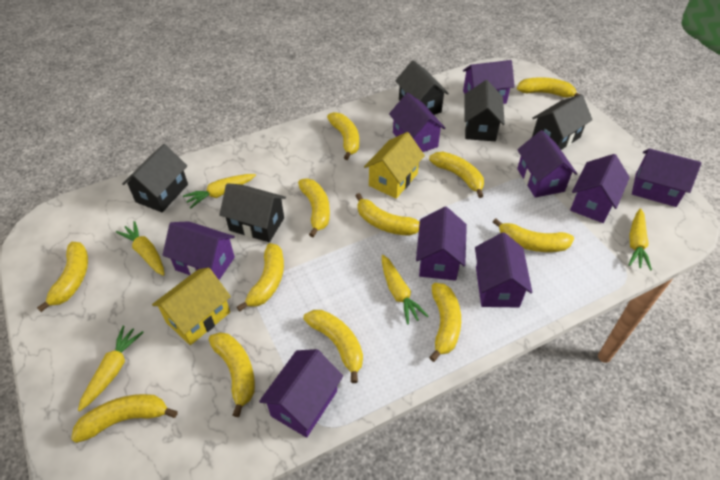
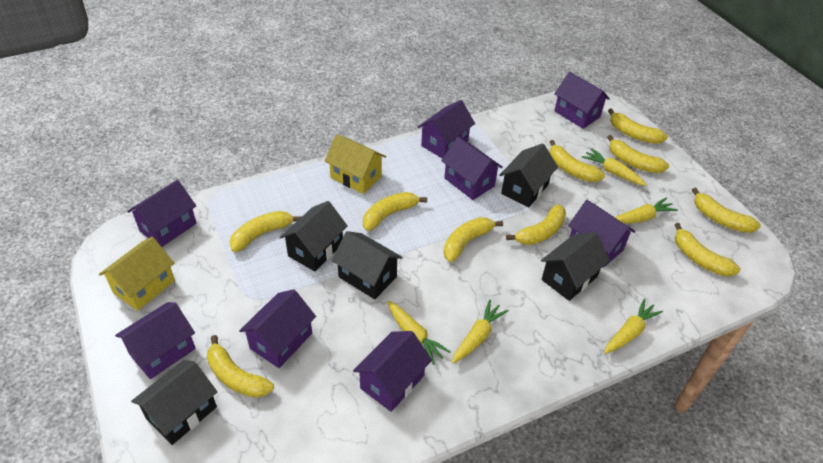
purple house: [163,221,235,280] [259,349,343,438] [389,93,446,152] [416,207,467,281] [463,60,515,104] [475,232,533,307] [517,130,577,198] [570,154,630,223] [632,148,702,207] = 9 -> [115,302,196,379] [127,180,197,247] [239,289,316,368] [353,331,432,412] [418,100,475,159] [441,137,503,200] [554,72,610,129] [568,200,636,268] = 8
yellow banana: [37,242,88,312] [71,394,178,443] [209,332,255,417] [237,243,284,312] [298,179,330,237] [303,310,363,383] [327,112,359,160] [356,193,420,236] [429,152,484,198] [429,283,461,362] [493,218,574,252] [517,77,580,97] = 12 -> [207,335,274,398] [229,211,302,252] [363,192,427,231] [444,217,503,262] [506,204,566,245] [549,140,605,182] [607,135,669,173] [608,108,668,144] [675,223,740,276] [692,188,761,233] = 10

